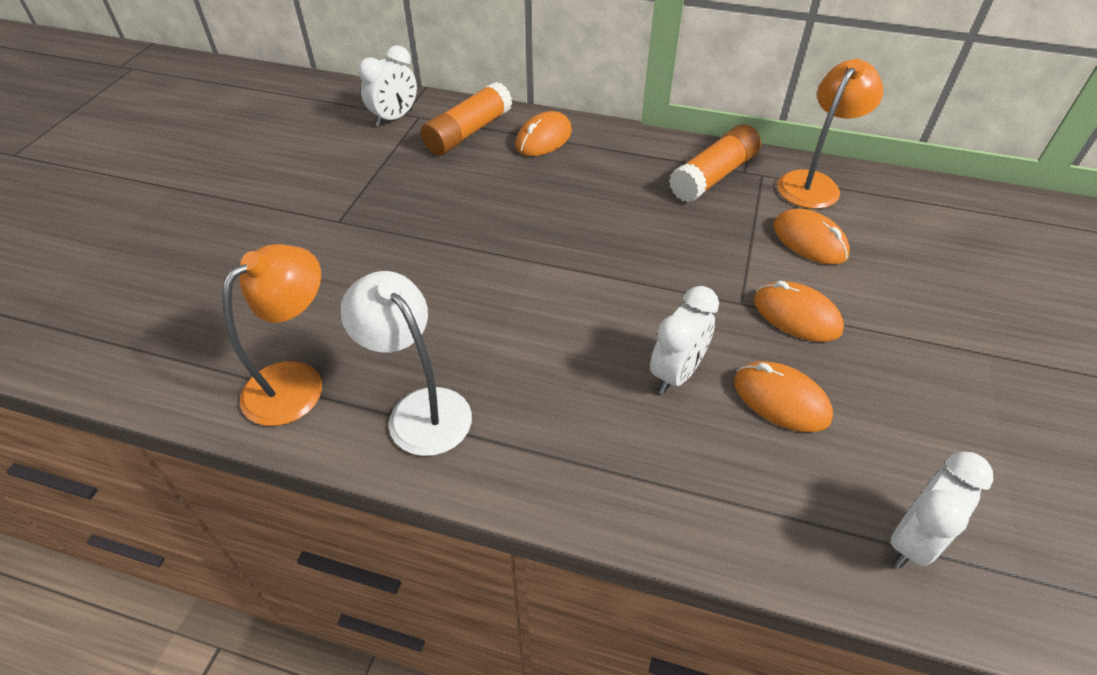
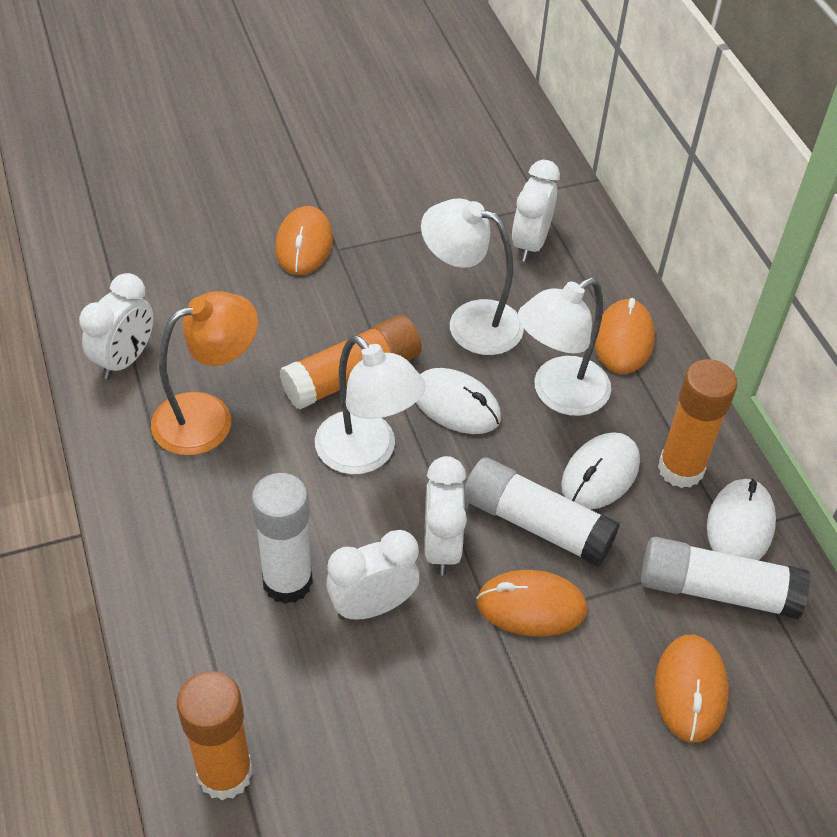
orange glue stick: [421,82,512,155] [669,124,761,203] = 2 -> [177,671,253,800] [280,315,422,409] [658,359,737,488] = 3
orange lamp: [222,244,322,426] [777,59,884,209] = 2 -> [151,291,258,456] = 1
white clock: [358,45,417,127] [650,286,719,394] [890,451,993,568] = 3 -> [79,273,154,379] [326,530,419,620] [425,456,467,576] [512,160,560,262] = 4
white glue stick: none = 0 -> [251,473,313,604] [464,457,620,567] [641,537,810,620] = 3
white lamp: [340,271,472,456] = 1 -> [315,335,426,474] [421,198,524,355] [518,277,611,416] = 3
white mouse: none = 0 -> [416,368,501,434] [561,432,640,510] [707,478,776,561] = 3

